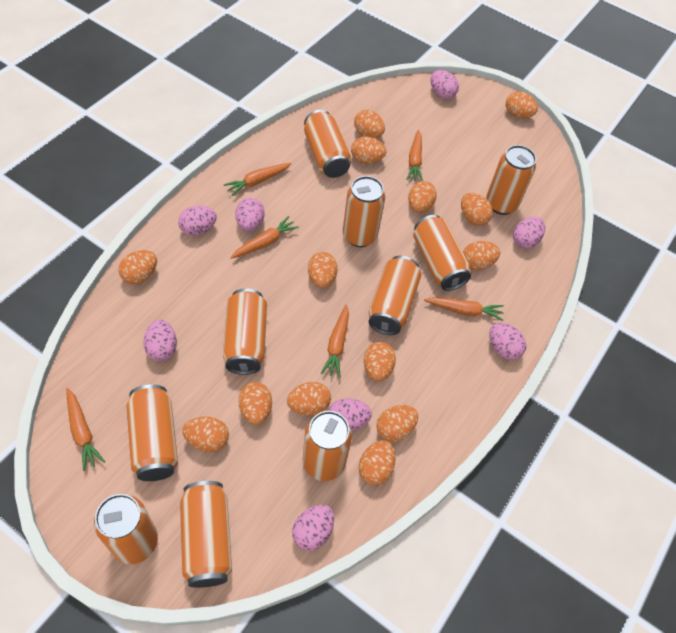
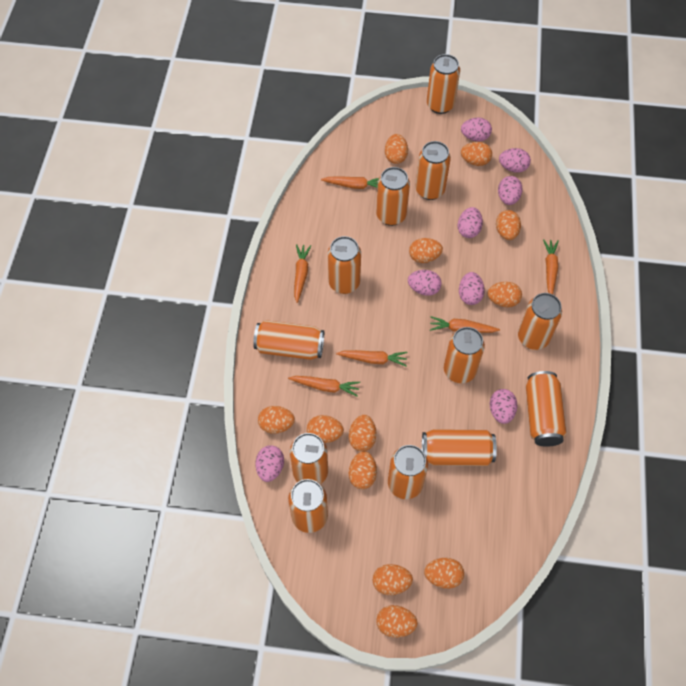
orange can: [94,494,158,564] [127,384,178,481] [180,481,232,588] [223,288,267,375] [303,411,352,481] [304,110,351,178] [343,176,385,247] [368,256,421,335] [413,215,471,291] [486,145,536,215] = 10 -> [253,320,324,360] [288,479,328,533] [290,433,328,484] [328,236,361,294] [376,167,410,226] [388,445,428,499] [415,141,451,200] [422,429,497,466] [427,54,460,114] [444,327,485,383] [518,293,562,350] [526,371,567,447] = 12
orange egg: [118,250,157,284] [182,416,229,452] [238,382,272,425] [287,382,331,416] [308,252,338,288] [351,137,386,164] [354,110,385,138] [359,440,395,485] [364,342,396,382] [376,405,418,442] [408,181,437,213] [461,193,493,226] [463,241,500,270] [506,91,538,118] = 14 -> [258,406,295,434] [307,415,344,443] [349,415,377,452] [349,451,377,489] [373,564,413,595] [376,605,418,638] [385,134,408,164] [409,238,443,263] [424,558,464,589] [461,142,492,166] [488,282,522,307] [496,210,521,240] = 12

